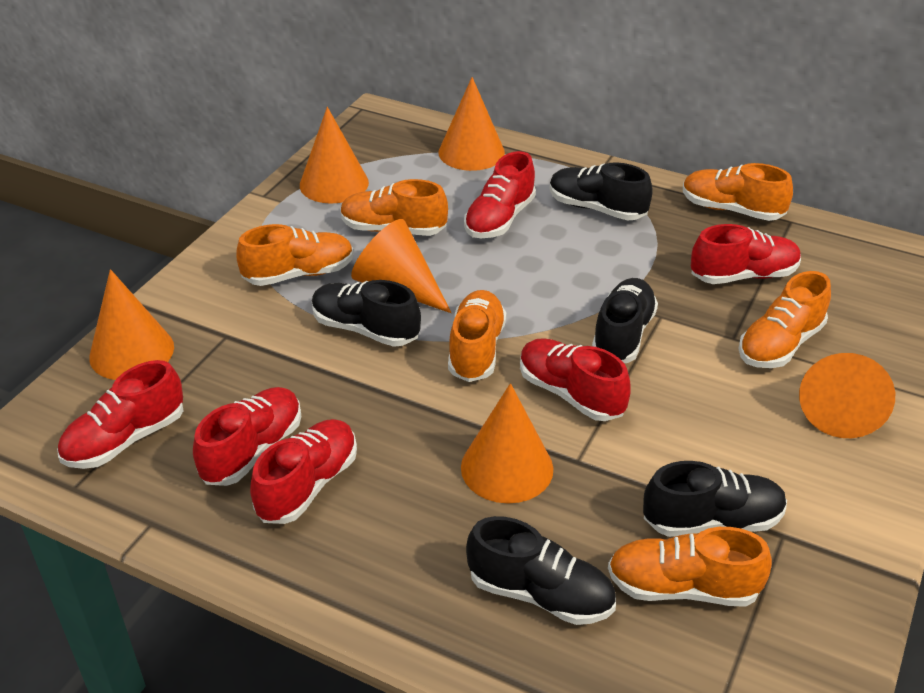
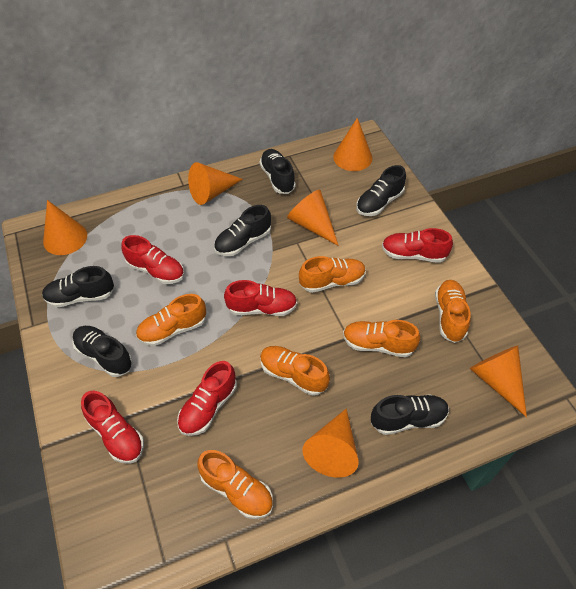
black shoe: [312,280,421,347] [466,516,616,625] [550,162,653,220] [592,278,658,363] [643,461,787,537] = 5 -> [42,266,114,308] [72,326,133,377] [214,205,271,256] [259,149,296,194] [356,165,406,216] [371,394,449,435] = 6
red shoe: [57,360,184,469] [193,387,301,486] [250,419,357,524] [464,151,536,238] [520,338,631,421] [691,224,801,284] = 6 -> [81,391,144,464] [121,235,184,284] [177,361,237,436] [224,280,297,316] [382,228,453,263] = 5

